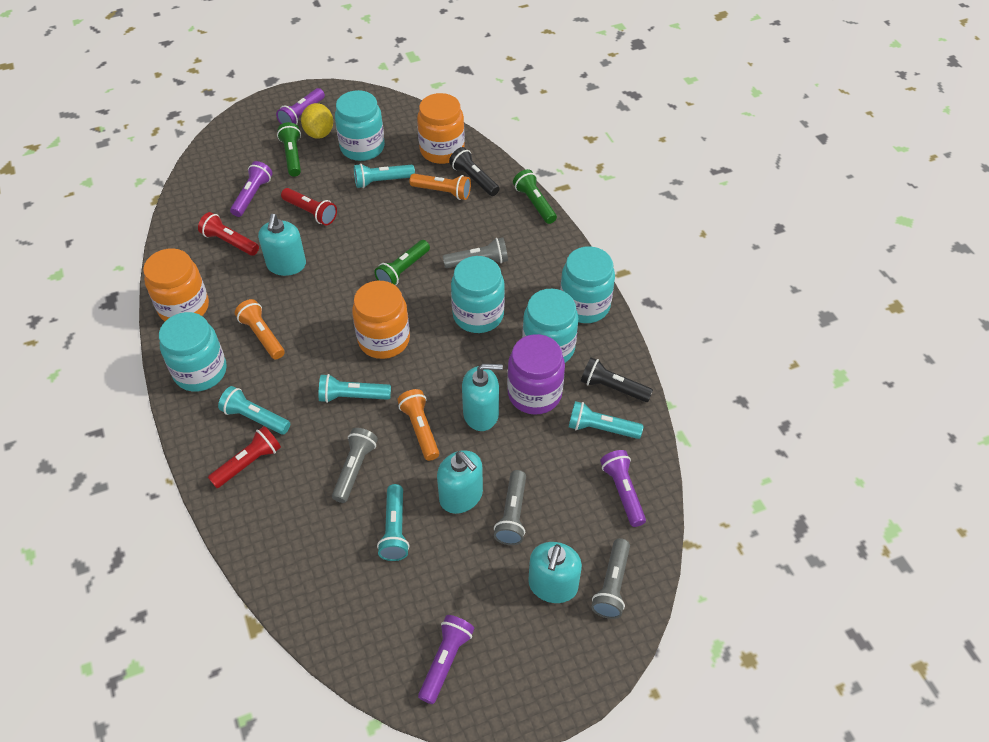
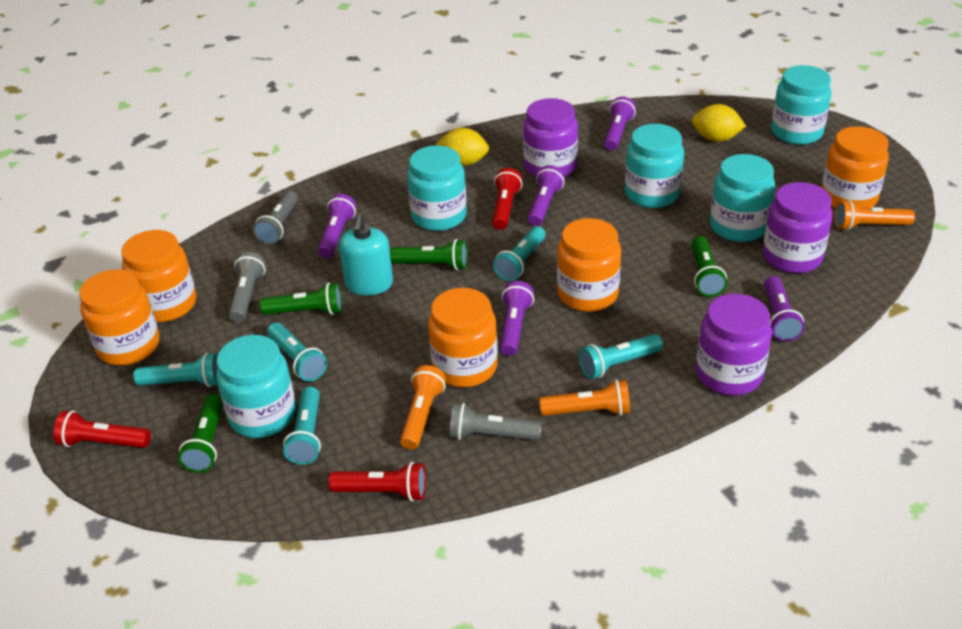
black flashlight: [449,147,500,196] [581,357,653,402] = 2 -> none = 0
green flashlight: [277,122,301,177] [374,240,430,285] [513,169,557,224] = 3 -> [178,394,223,473] [260,283,342,315] [390,239,468,270] [691,236,727,297] = 4
grey flashlight: [332,428,378,503] [443,238,508,268] [494,470,526,545] [591,538,630,619] = 4 -> [229,252,266,322] [253,191,298,244] [449,403,542,441] = 3
orange jar: [143,248,209,321] [352,281,410,359] [417,93,465,164] = 3 -> [79,269,160,366] [121,230,196,322] [428,288,498,387] [557,218,621,312] [821,126,889,208] = 5
purple flashlight: [230,161,273,217] [276,88,325,125] [418,615,474,704] [600,450,646,527] = 4 -> [318,194,356,258] [500,281,534,356] [528,165,565,226] [604,97,636,150] [764,276,805,342] = 5
purple jar: [507,334,565,415] = 1 -> [523,98,578,177] [696,294,772,395] [762,182,833,273] = 3
turquoise soap dispenser: [258,214,306,276] [437,450,483,514] [462,364,503,431] [528,542,582,603] = 4 -> [339,214,393,295] = 1
yellow lemon: [301,103,333,139] = 1 -> [436,128,489,166] [692,104,746,142] = 2

